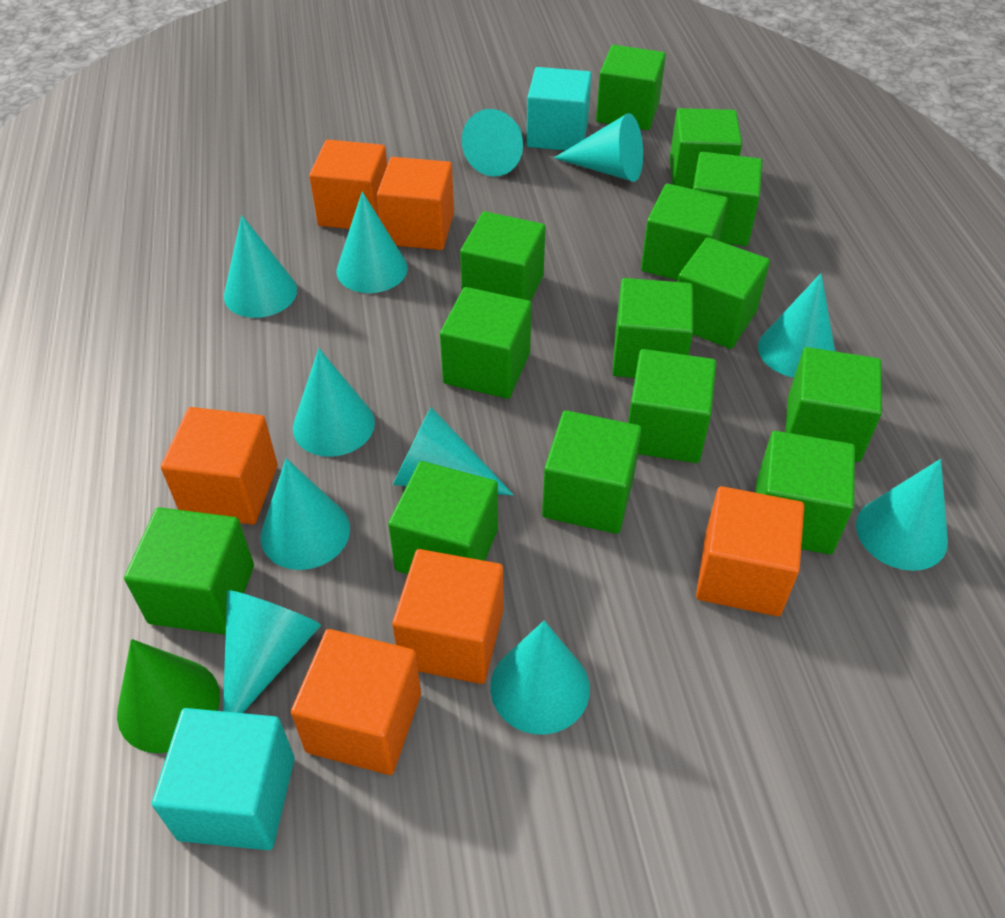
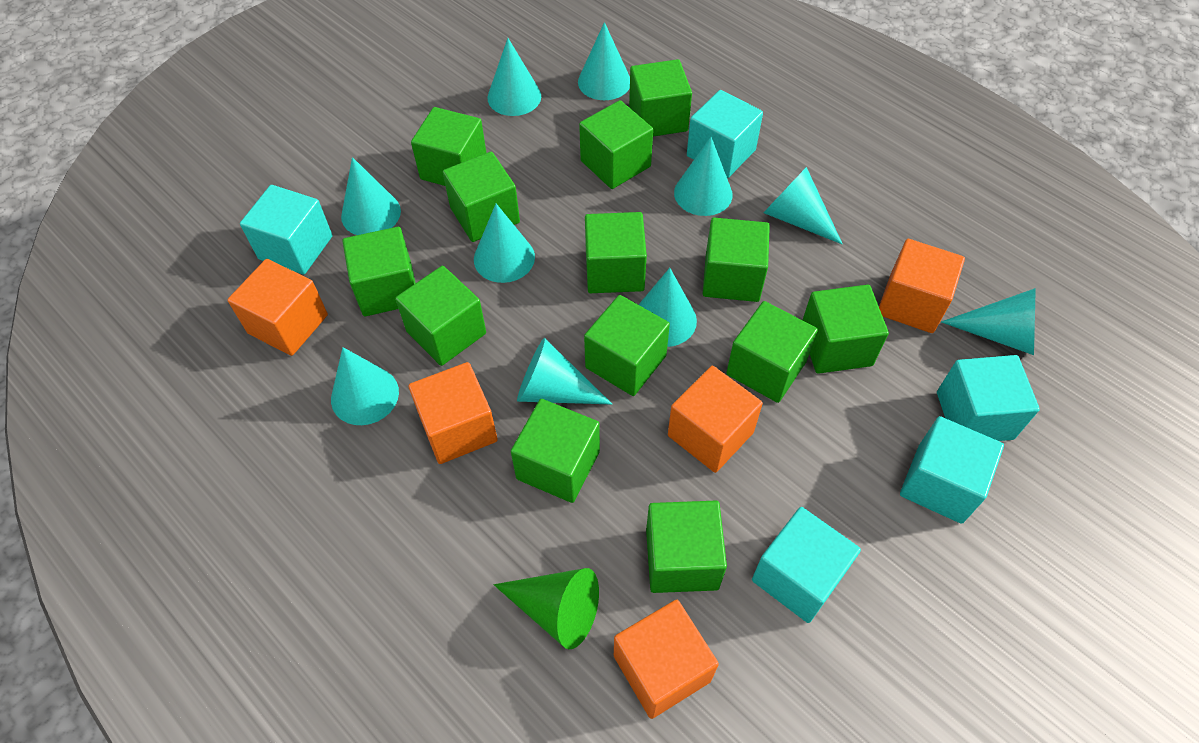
green cube: [124,507,254,635] [388,461,498,574] [440,287,532,399] [460,211,546,301] [542,410,642,534] [596,45,666,130] [612,278,693,378] [628,349,716,463] [641,184,728,280] [669,108,742,189] [678,237,770,349] [693,152,762,246] [755,431,855,554] [786,347,882,462] = 14 -> [342,227,416,316] [395,266,486,366] [411,107,486,186] [443,152,520,242] [511,399,600,503] [579,100,653,189] [584,295,670,396] [585,212,647,293] [629,59,692,137] [646,501,727,593] [703,218,770,302] [726,301,818,403] [803,285,889,374] = 13
orange cube: [161,407,278,525] [291,629,421,775] [309,140,387,229] [377,157,454,250] [392,549,503,684] [696,486,804,616] = 6 -> [228,259,328,356] [408,362,498,464] [614,600,719,719] [668,366,763,473] [879,239,965,333] = 5
turquoise cone: [223,590,321,713] [224,215,297,318] [261,458,350,570] [293,348,375,457] [337,191,408,293] [393,407,514,496] [462,109,523,176] [490,620,590,735] [554,113,643,182] [758,273,835,378] [856,459,948,571] = 11 -> [331,347,399,425] [341,157,401,235] [474,204,535,283] [487,38,541,116] [517,338,612,405] [578,22,630,100] [639,268,697,347] [674,137,733,216] [763,167,843,244] [941,288,1036,355] = 10
turquoise cube: [152,708,295,850] [526,67,592,151] = 2 -> [240,185,332,275] [687,90,763,178] [752,507,861,623] [900,416,1004,524] [937,355,1040,441] = 5

